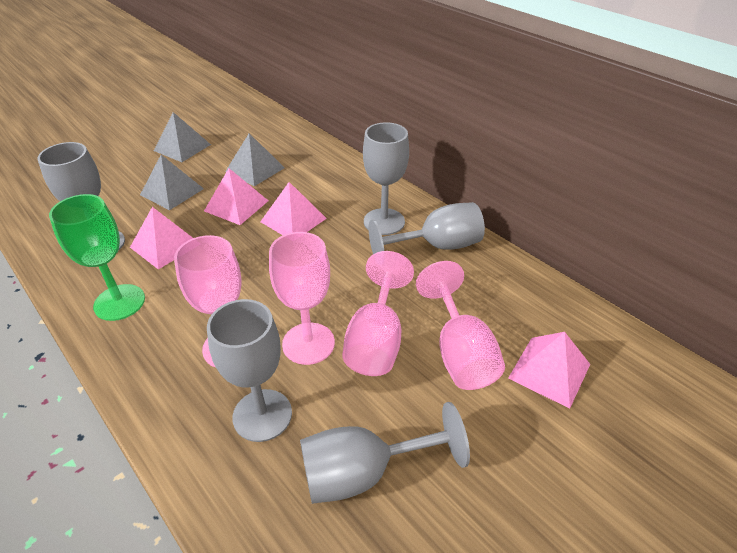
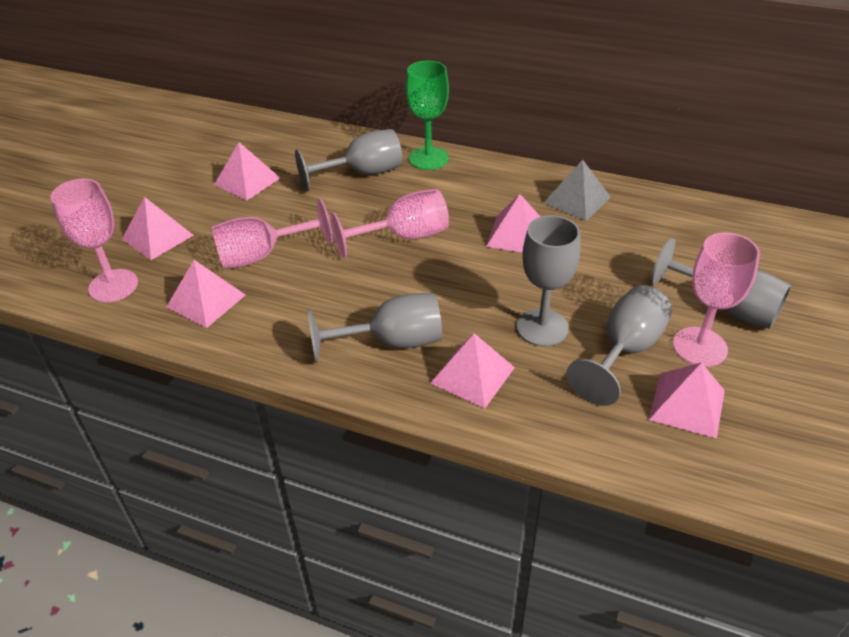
grey pyramid: [140,155,204,210] [154,112,211,162] [225,133,285,186] = 3 -> [544,160,611,221] = 1
pink pyramid: [130,207,193,269] [204,168,268,225] [260,182,327,235] [508,332,590,409] = 4 -> [122,197,194,260] [166,260,246,328] [214,142,280,201] [430,333,515,408] [486,194,540,253] [649,362,725,439] = 6

